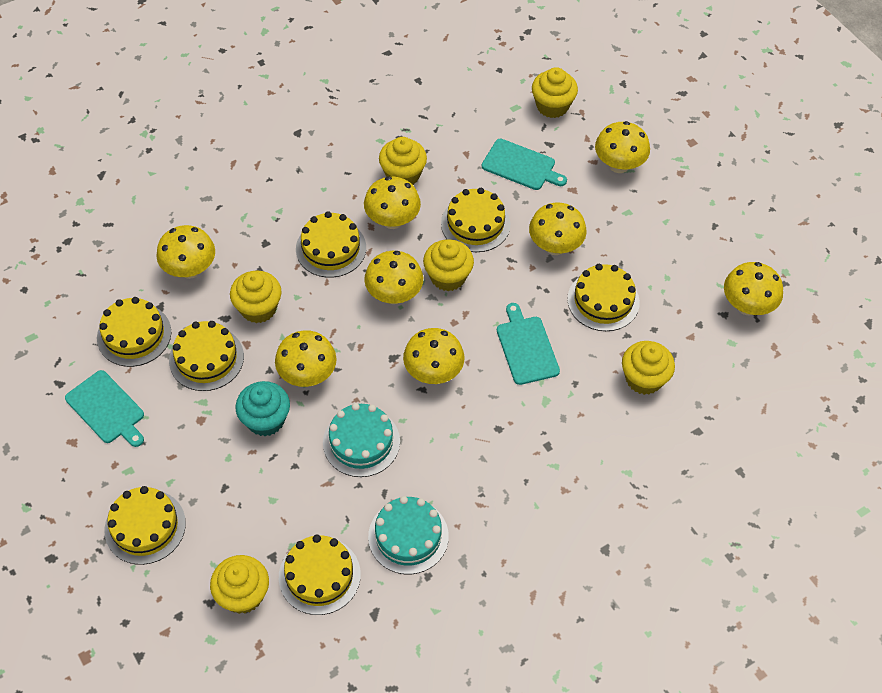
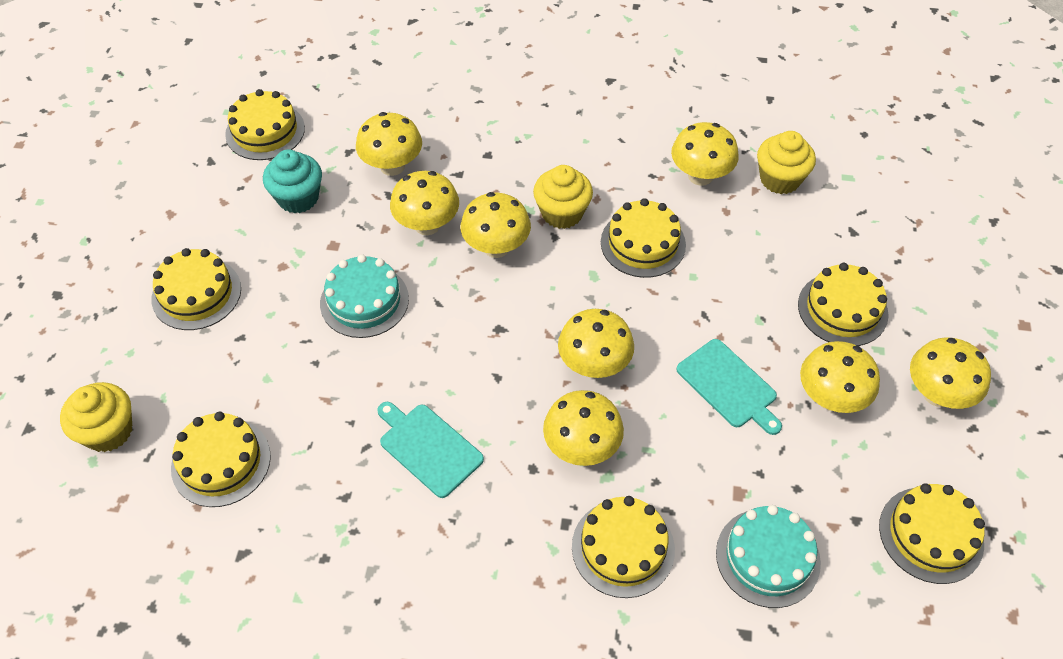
turquoise cutting board: [65,370,144,447] [482,139,567,190] [497,303,560,385] = 3 -> [377,402,484,498] [676,339,782,435] = 2
yellow cupcake: [210,555,269,614] [230,271,282,323] [379,137,427,185] [423,239,474,291] [532,67,578,118] [622,341,675,395] = 6 -> [60,382,132,452] [533,165,593,229] [757,131,816,194] = 3

